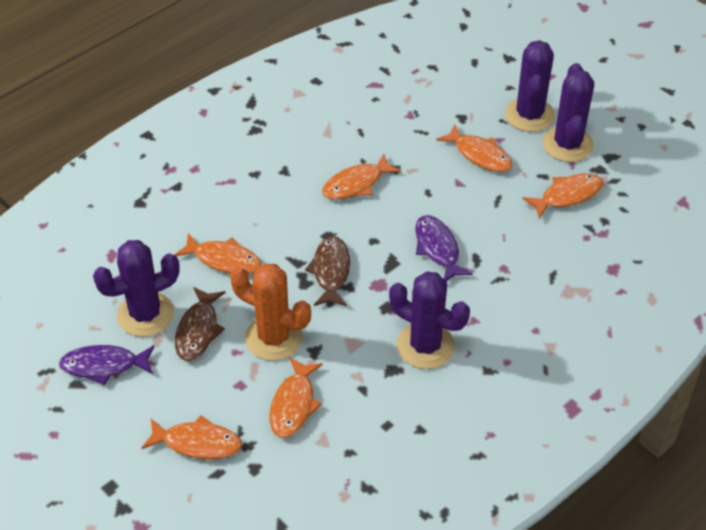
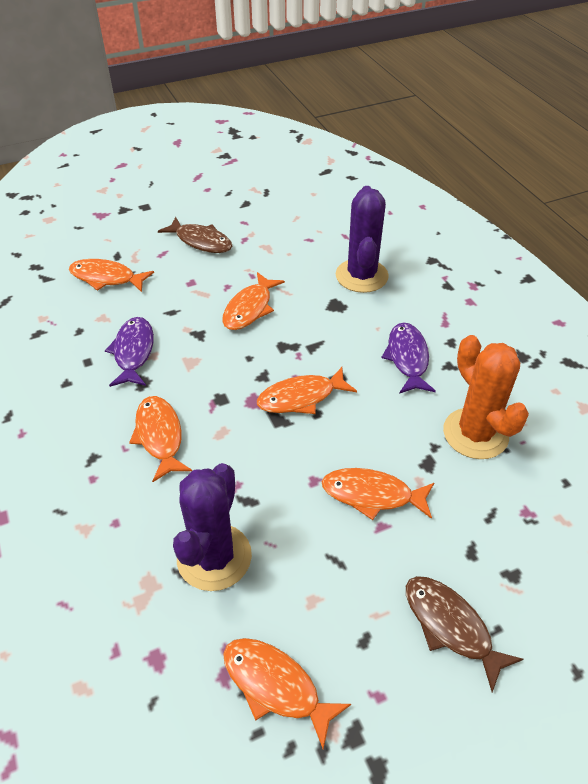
purple cactus: [93,240,180,337] [389,271,470,369] [505,40,555,132] [542,63,594,162] = 4 -> [173,463,252,591] [336,186,389,293] = 2

